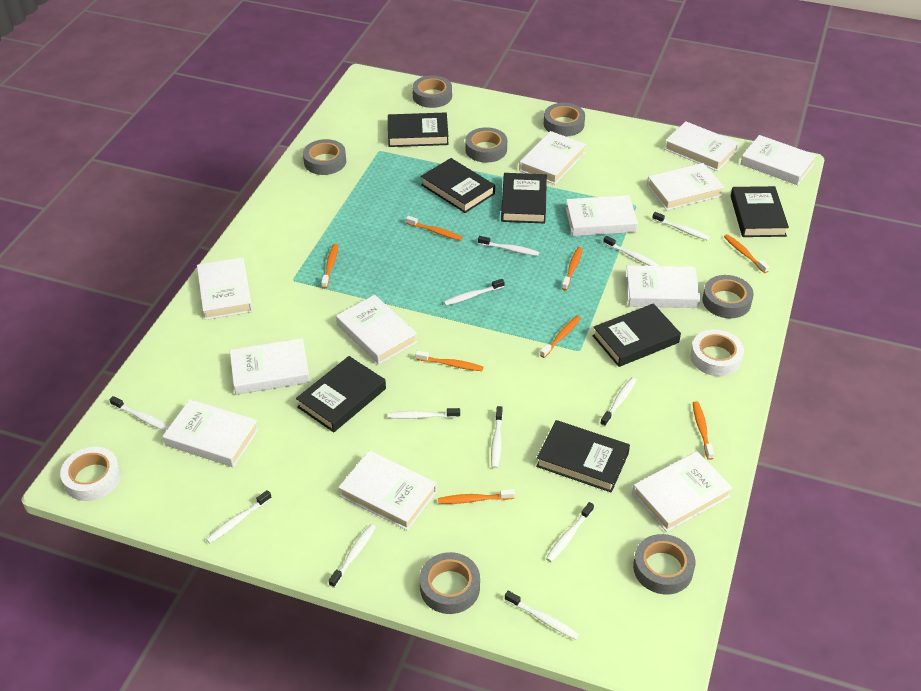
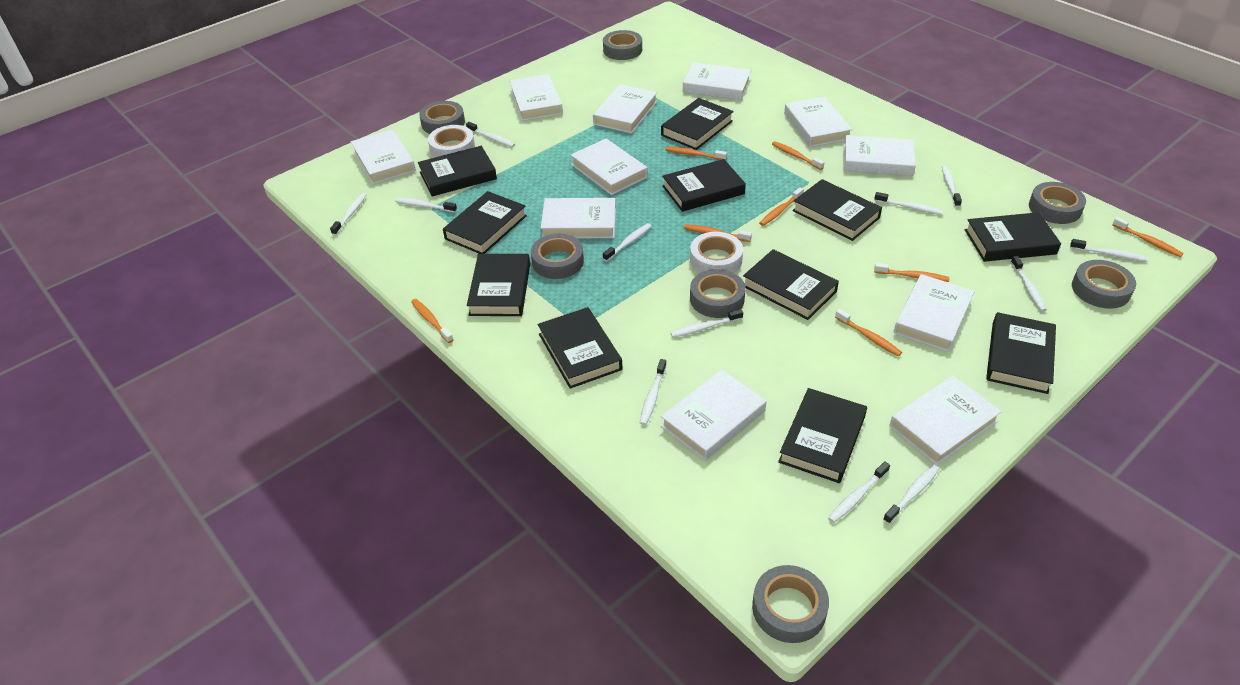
black book: [296,356,386,432] [388,113,449,147] [421,158,495,213] [501,173,547,224] [536,420,630,492] [592,303,681,367] [731,186,789,237] = 7 -> [418,146,497,196] [443,191,527,254] [467,254,530,316] [538,307,622,389] [661,98,734,150] [662,159,746,212] [743,249,839,320] [778,388,867,483] [792,179,882,241] [965,212,1061,262] [986,312,1056,394] = 11
white book: [163,399,259,467] [197,257,253,320] [230,338,310,395] [336,295,418,365] [338,450,437,531] [519,131,586,184] [565,195,638,236] [625,265,700,308] [632,451,733,532] [647,163,724,211] [664,121,739,171] [740,135,816,185] = 12 -> [351,129,416,184] [509,74,563,121] [541,198,616,238] [571,139,648,195] [593,84,657,134] [661,369,767,461] [683,62,751,100] [784,97,852,147] [844,135,916,176] [889,376,1002,465] [894,274,975,352] = 11

